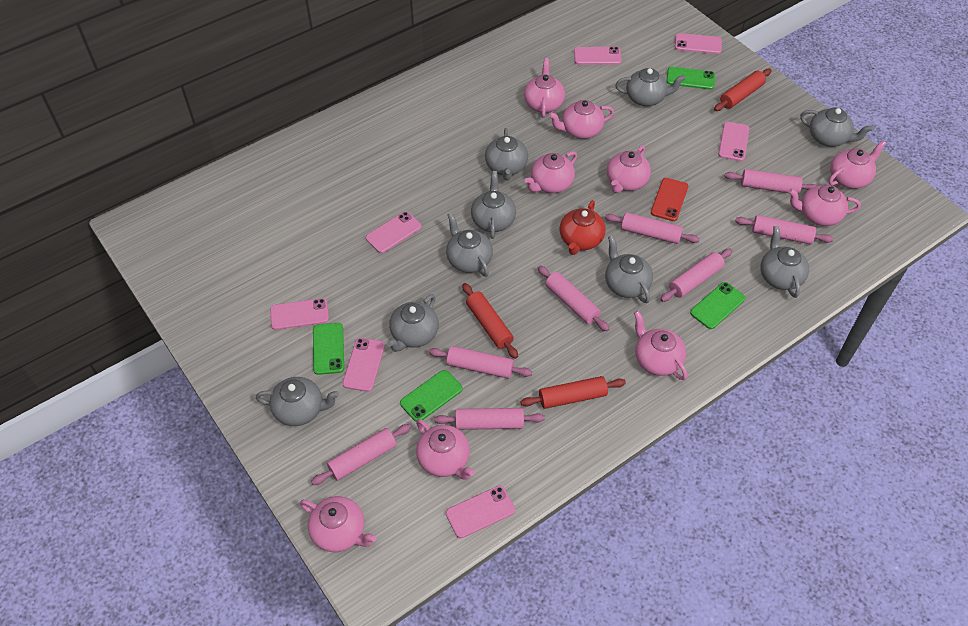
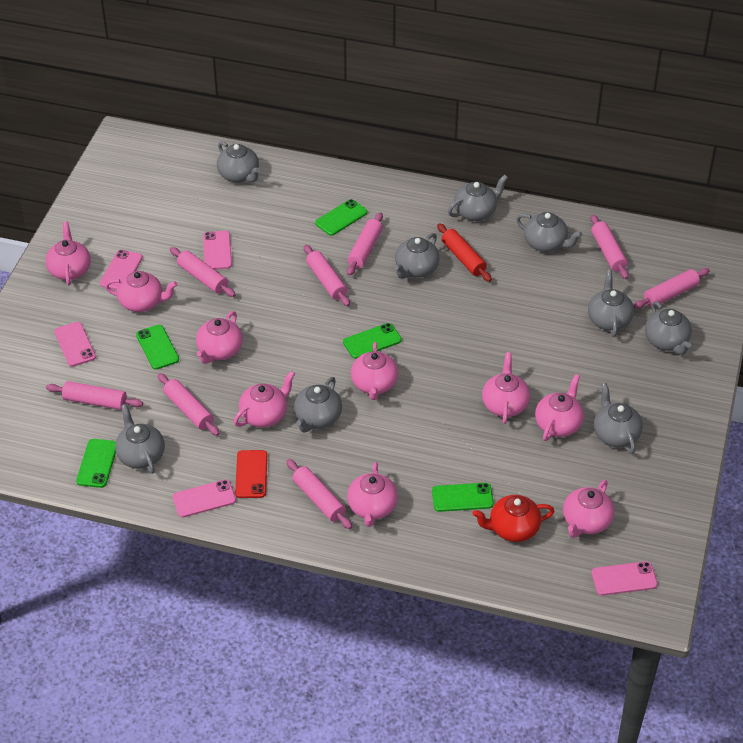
green phone: [313,323,344,375] [400,370,463,422] [666,67,715,90] [690,282,746,329] = 4 -> [76,439,116,488] [136,325,179,370] [315,199,367,236] [343,323,402,359] [432,483,494,512] = 5
pink phone: [270,298,329,330] [342,338,385,392] [366,211,422,253] [446,485,515,538] [574,47,622,65] [675,33,722,54] [718,122,750,161] = 7 -> [54,322,96,367] [100,250,143,290] [173,479,236,518] [203,231,232,270] [591,561,658,595] = 5
red rolling pin: [462,283,518,359] [520,376,626,409] [714,69,772,111] = 3 -> [437,223,492,282] = 1

